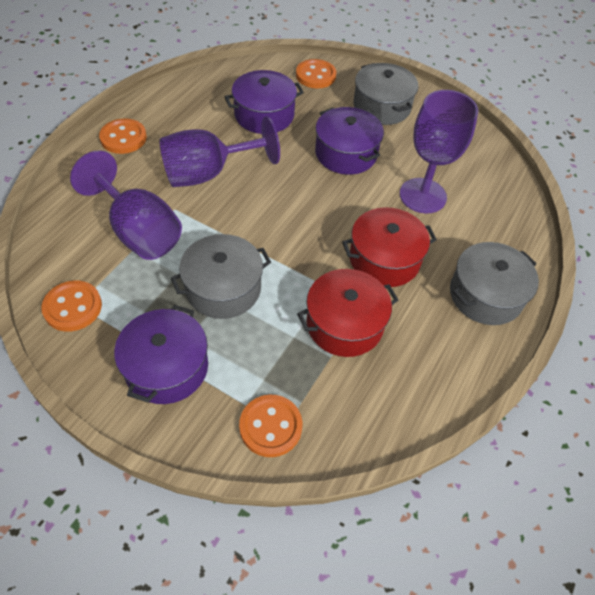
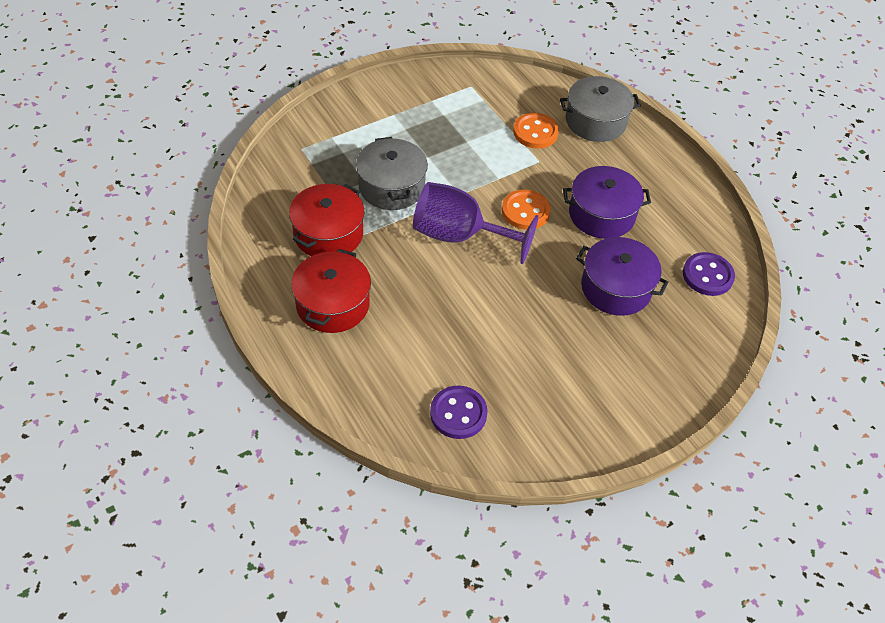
grey pot: [171,234,271,319] [353,63,418,125] [450,242,539,325] = 3 -> [356,137,428,210] [560,76,641,142] = 2
orange button: [41,281,102,332] [99,118,147,154] [239,395,302,457] [296,59,336,88] = 4 -> [502,189,551,230] [513,113,559,148] = 2
purple button: none = 0 -> [430,386,488,439] [683,252,735,296] = 2
purple goblet: [70,151,182,260] [159,116,280,187] [400,90,478,213] = 3 -> [413,182,539,264] = 1
purple pot: [114,305,208,404] [225,70,304,134] [315,107,384,175] = 3 -> [563,166,651,239] [576,237,668,316] = 2

